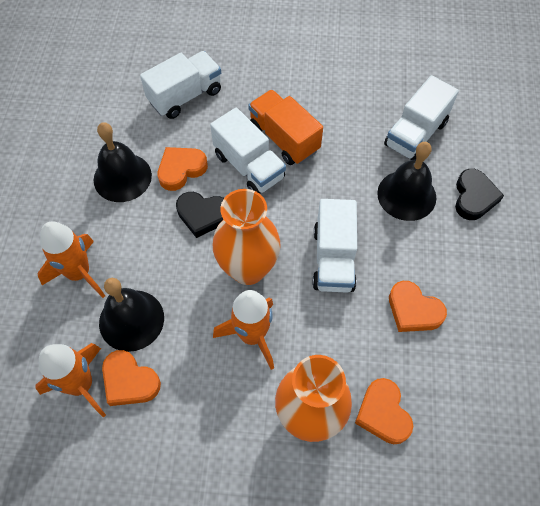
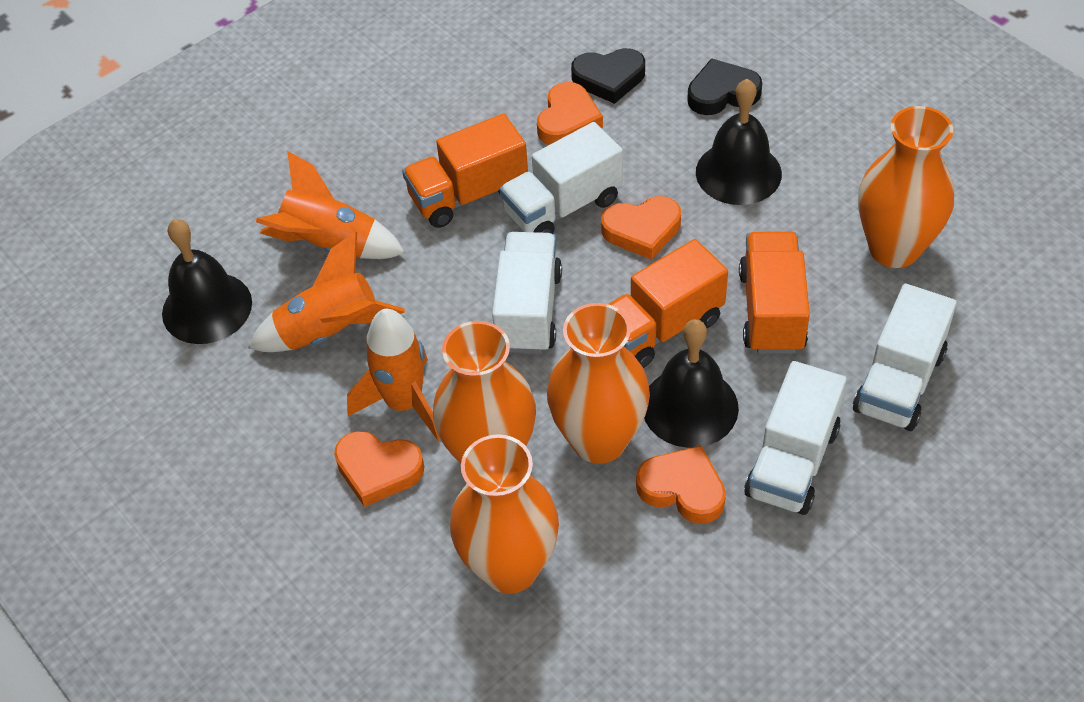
orange truck: [248,89,323,165] = 1 -> [402,114,528,228] [609,239,728,368] [739,231,810,354] = 3
orange vase: [213,189,281,285] [275,355,352,442] = 2 -> [433,321,536,463] [450,434,559,594] [547,303,650,464] [858,106,954,268] = 4

